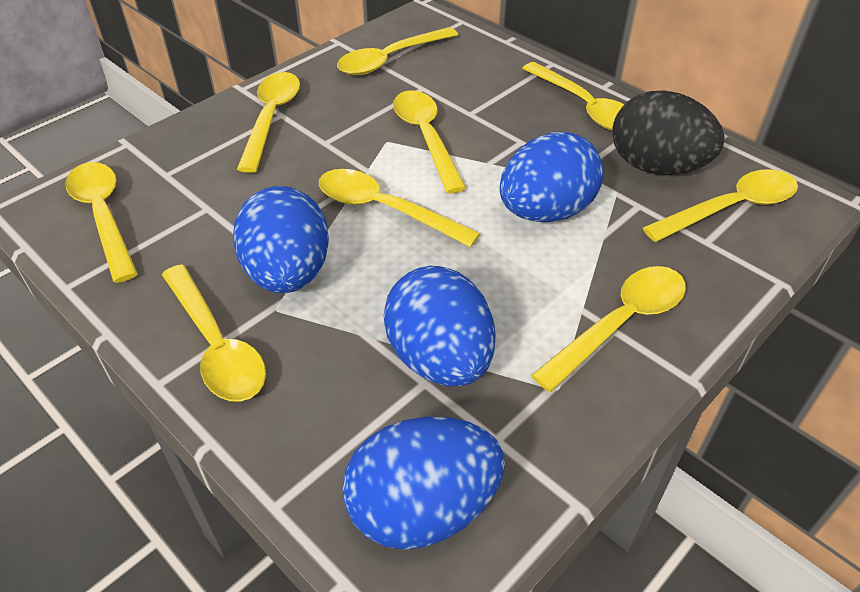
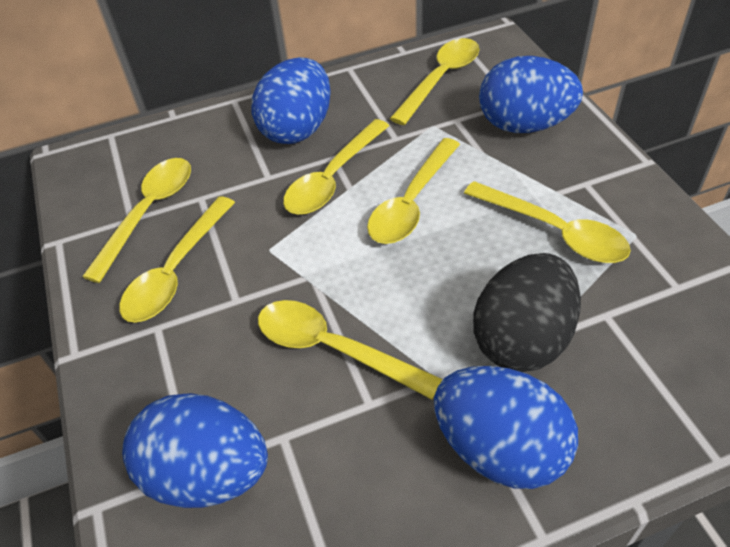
yellow spoon: [66,162,138,283] [162,264,266,402] [237,72,300,173] [319,169,481,247] [337,27,458,75] [393,90,466,194] [522,62,624,130] [531,266,686,392] [643,169,798,242] = 9 -> [82,158,191,283] [119,196,235,323] [258,300,443,399] [283,119,389,215] [367,138,460,244] [390,38,479,125] [464,181,631,263] = 7

